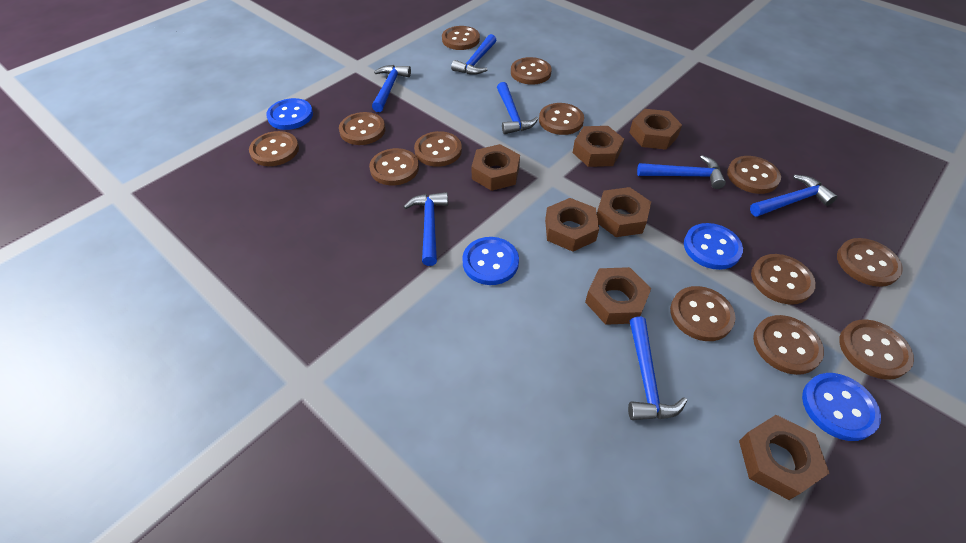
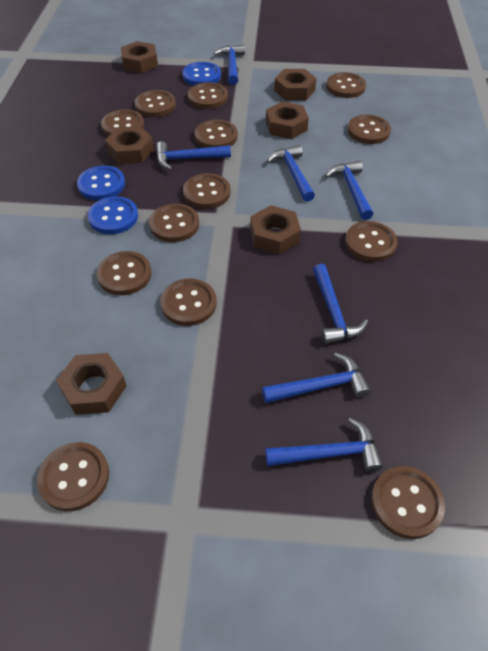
blue button: [266,98,313,130] [462,237,519,285] [684,223,743,270] [802,373,881,441] = 4 -> [77,166,125,200] [88,196,138,234] [182,62,221,86] = 3
brown nut: [471,144,520,191] [545,198,599,252] [573,126,624,167] [585,267,651,325] [597,187,651,237] [629,109,682,150] [739,415,829,500] = 7 -> [56,353,127,415] [105,126,154,164] [121,41,158,73] [250,205,301,254] [266,101,309,139] [274,69,317,101] = 6

